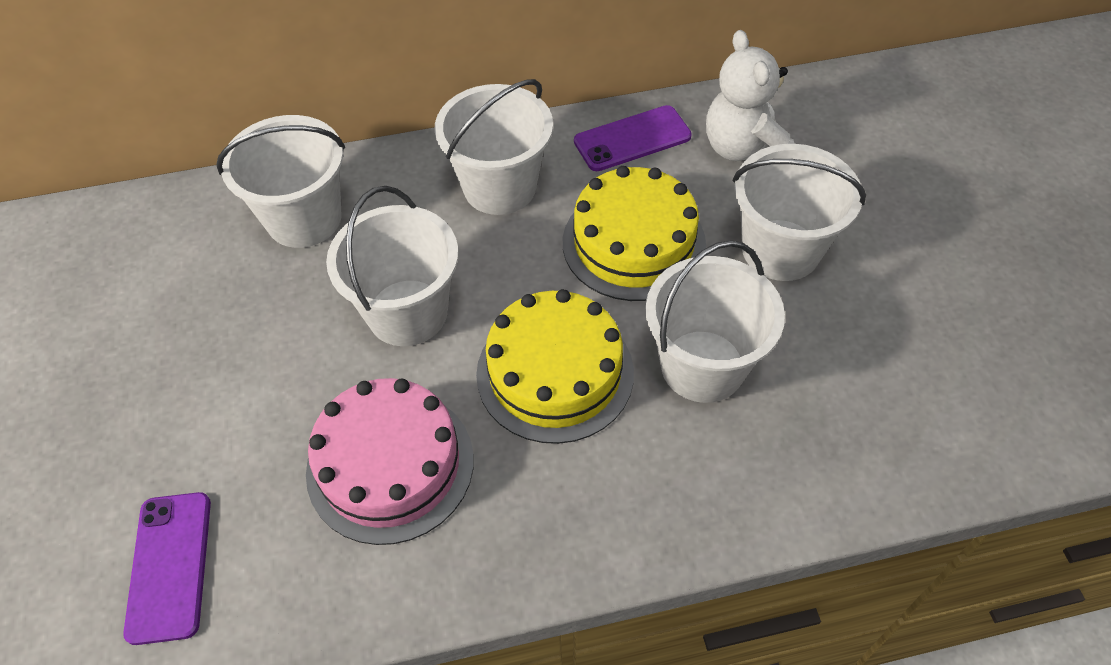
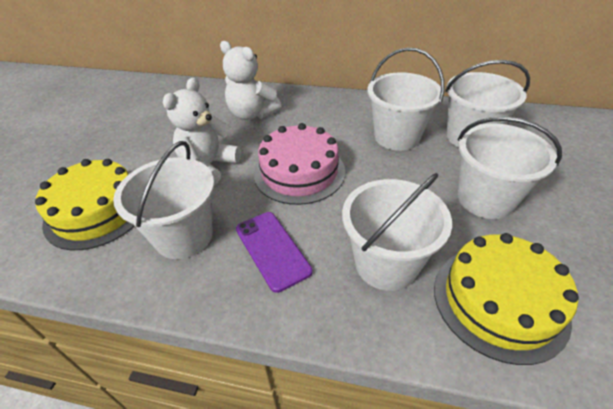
purple phone: [123,492,211,645] [574,105,692,171] = 2 -> [236,212,313,293] = 1
white teddy bear: [706,30,795,161] = 1 -> [163,77,241,185] [220,41,281,120] = 2

